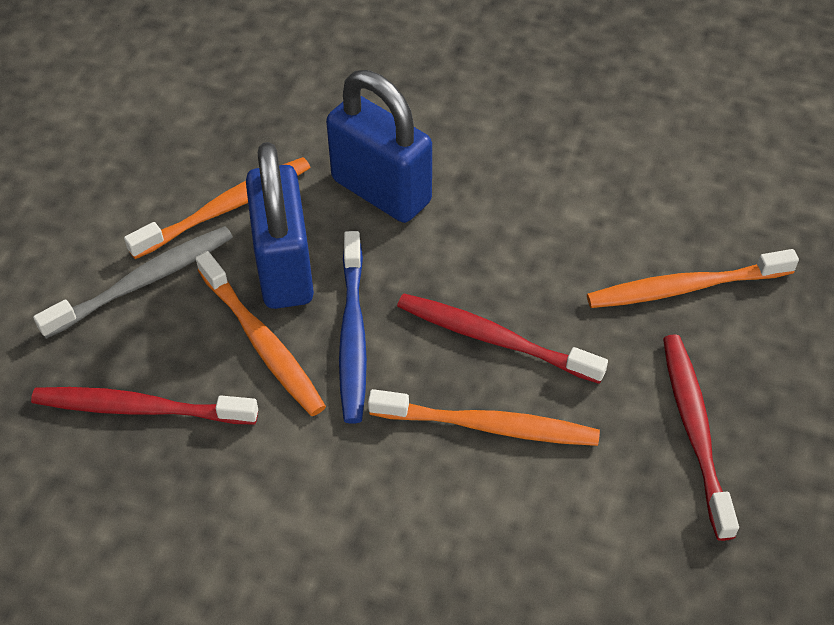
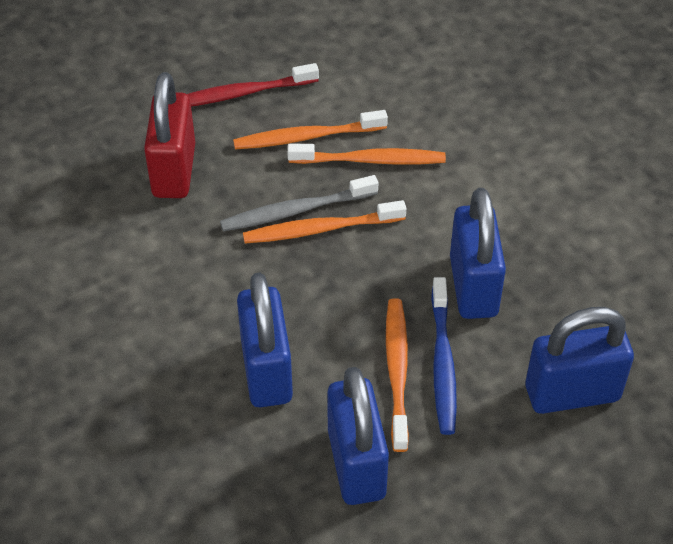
blue padlock: [246,142,314,309] [326,70,432,223] = 2 -> [237,273,293,407] [327,367,389,505] [450,188,506,319] [525,307,634,414] = 4
red padlock: none = 0 -> [144,72,195,198] = 1
red toothbrush: [31,387,258,424] [397,293,608,384] [663,334,739,541] = 3 -> [187,63,319,107] = 1

